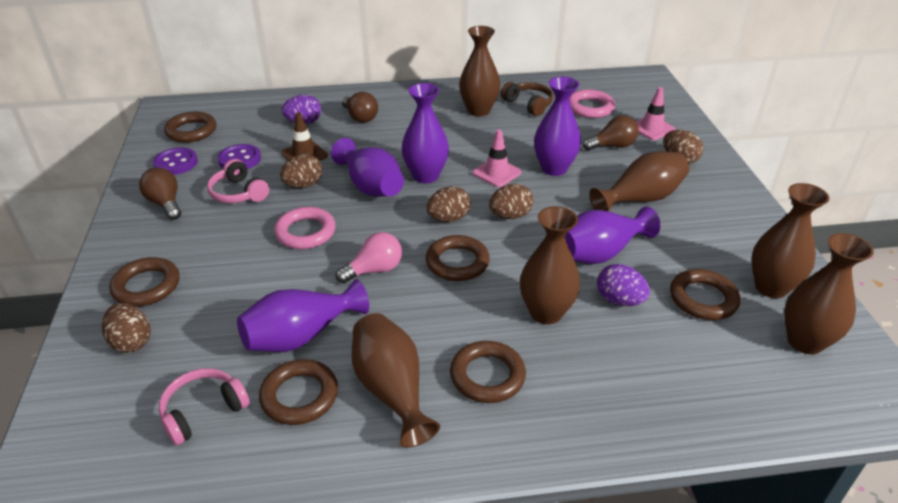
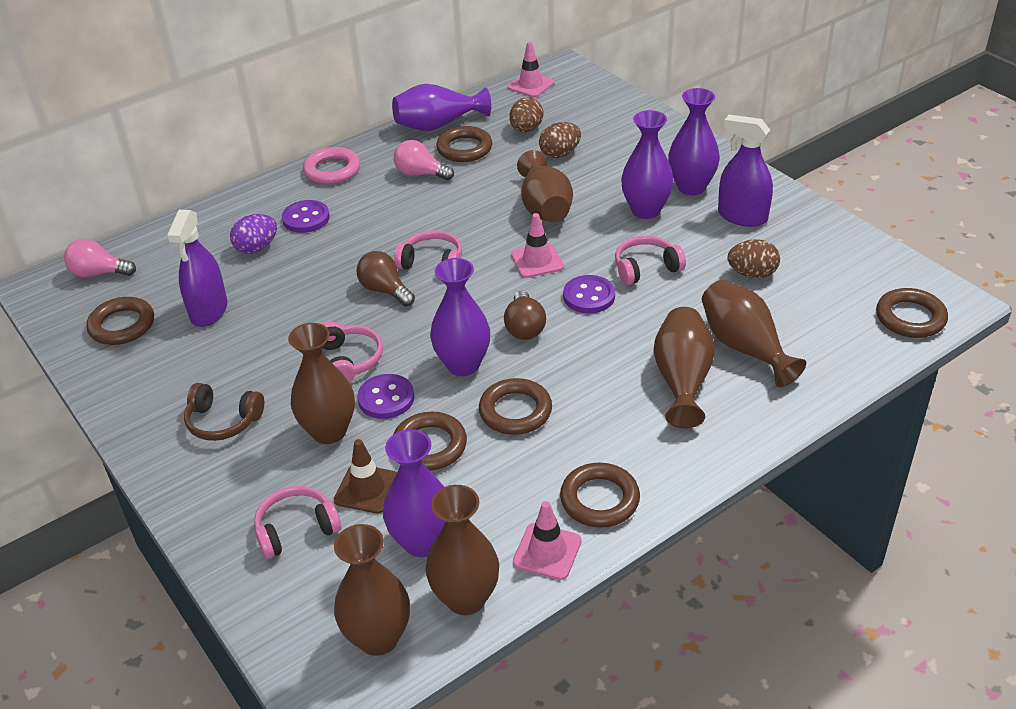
brown egg: [102,303,151,353] [280,154,322,188] [426,186,471,222] [489,184,534,219] [663,130,704,164] = 5 -> [509,97,543,132] [539,122,581,158] [728,239,780,278] = 3
brown light bulb: [139,167,181,220] [342,92,378,123] [583,115,639,151] = 3 -> [356,251,415,306] [504,291,546,340] = 2
pink headphones: [159,368,250,446] [207,159,269,203] = 2 -> [254,486,341,559] [322,322,383,382] [394,230,462,269] [615,236,686,285] = 4
pink light bulb: [335,232,402,284] = 1 -> [64,239,136,278] [394,140,454,180] = 2
pink ring: [274,207,336,249] [569,89,615,118] = 2 -> [303,147,360,184] = 1
pink traffic cone: [472,130,522,187] [635,87,675,140] = 2 -> [508,42,554,97] [511,213,564,278] [513,501,582,580] = 3
purple button: [153,148,198,175] [218,144,261,169] = 2 -> [282,200,330,233] [357,374,415,419] [563,275,615,313] = 3
purple egg: [282,94,321,124] [597,264,650,306] = 2 -> [230,214,277,254] = 1
purple spray bottle: none = 0 -> [167,210,227,327] [718,115,773,227] = 2

